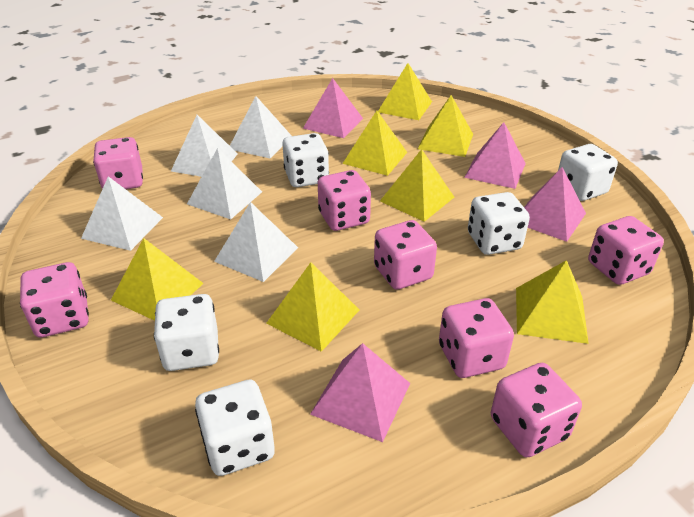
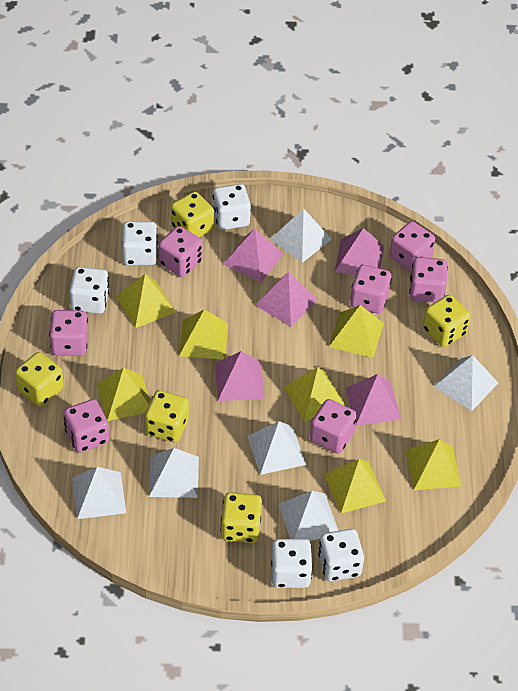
pink pyramid: [303,78,363,138] [310,343,410,442] [464,122,526,189] [524,167,586,242] = 4 -> [215,351,265,401] [224,228,283,283] [255,272,318,327] [335,228,384,275] [345,374,401,426] = 5
white pyramid: [81,176,163,251] [171,115,238,177] [187,148,262,220] [214,202,298,282] [230,96,292,159] = 5 -> [72,467,126,519] [149,448,199,498] [247,421,306,475] [270,208,332,263] [279,491,338,541] [434,355,498,411] = 6
yellow dice: none = 0 -> [15,352,63,407] [145,390,189,442] [171,192,214,237] [220,492,262,543] [423,295,471,347] = 5

